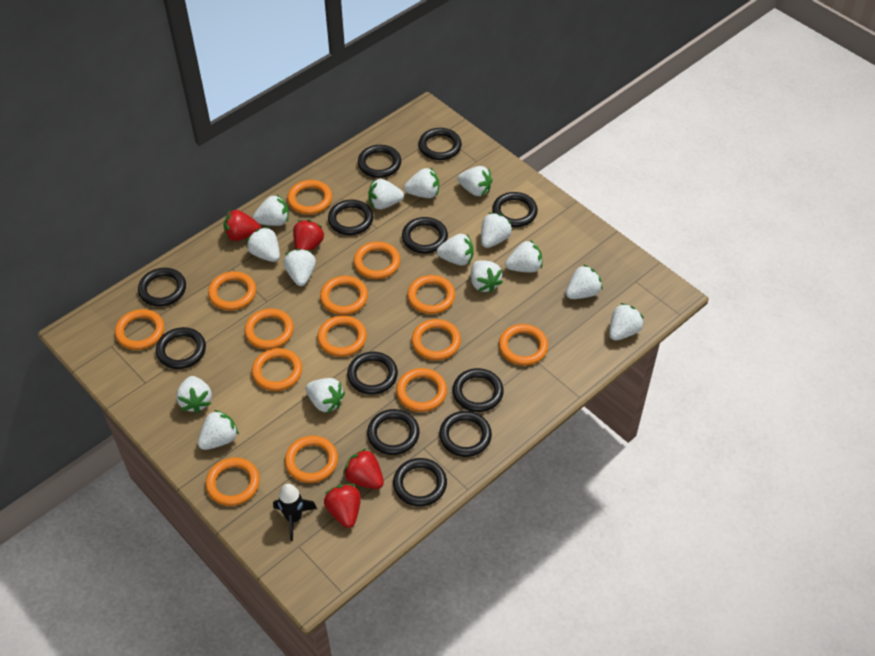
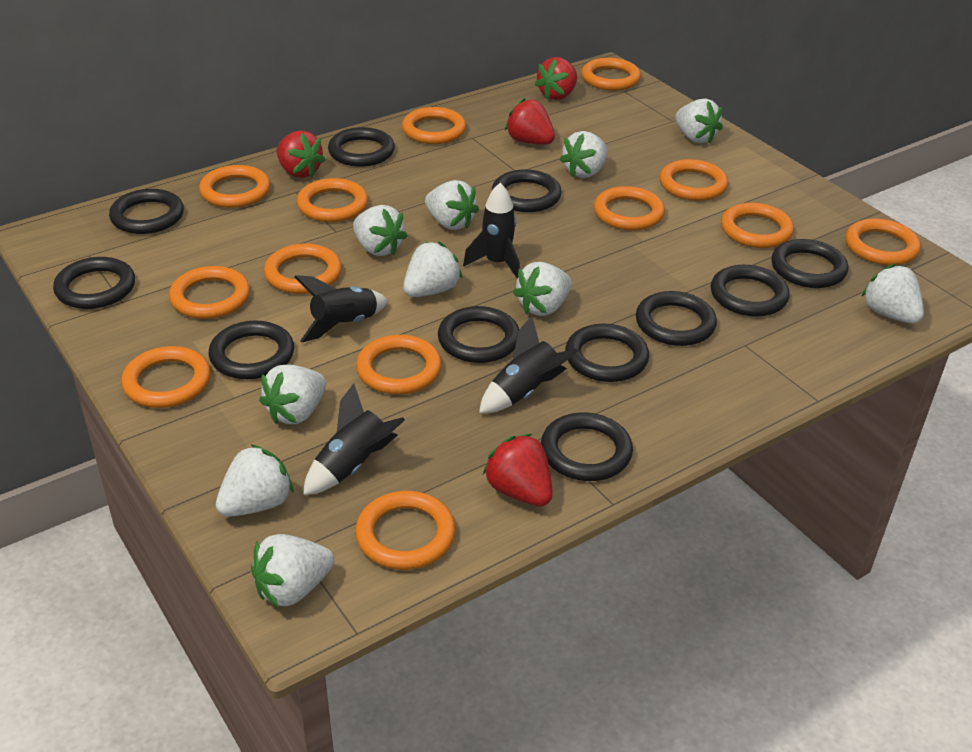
black ring: [138,268,186,307] [156,327,206,369] [328,200,373,235] [347,352,398,395] [358,145,401,178] [367,409,420,455] [393,458,447,507] [402,217,448,254] [419,128,462,160] [439,411,492,457] [453,368,504,412] [492,192,538,227] = 12 -> [53,257,135,309] [109,189,184,234] [208,321,294,379] [328,127,395,167] [438,306,519,363] [492,169,562,212] [541,412,633,481] [565,324,649,382] [636,291,717,346] [711,265,790,317] [771,239,848,288] = 11
black rocket: [273,484,317,541] = 1 -> [294,275,388,342] [303,383,405,495] [463,183,520,279] [479,316,578,413] = 4
orange ring: [115,309,164,350] [205,457,260,506] [208,271,256,311] [244,309,294,349] [252,348,302,391] [285,436,338,483] [287,180,332,215] [317,315,367,357] [320,276,368,315] [353,242,400,279] [396,368,447,412] [407,275,455,314] [412,319,461,360] [499,324,548,366] = 14 -> [121,346,211,408] [169,266,250,319] [199,165,271,208] [264,243,342,294] [297,178,368,222] [355,491,455,570] [356,335,442,395] [402,107,466,144] [581,58,641,91] [594,186,665,231] [660,159,728,201] [721,203,794,248] [845,218,921,265] = 13
white strawberry: [176,376,212,413] [198,410,239,450] [247,227,280,262] [253,194,289,226] [283,249,316,286] [306,378,345,413] [368,179,404,209] [404,168,439,198] [437,234,474,266] [457,166,493,196] [471,260,503,293] [481,213,513,248] [505,240,542,273] [566,264,603,299] [609,303,644,341] = 15 -> [216,444,293,517] [251,534,334,608] [259,365,326,424] [353,205,408,256] [403,242,462,297] [425,180,479,230] [513,262,572,316] [560,131,608,178] [675,98,723,144] [862,264,924,324] = 10

